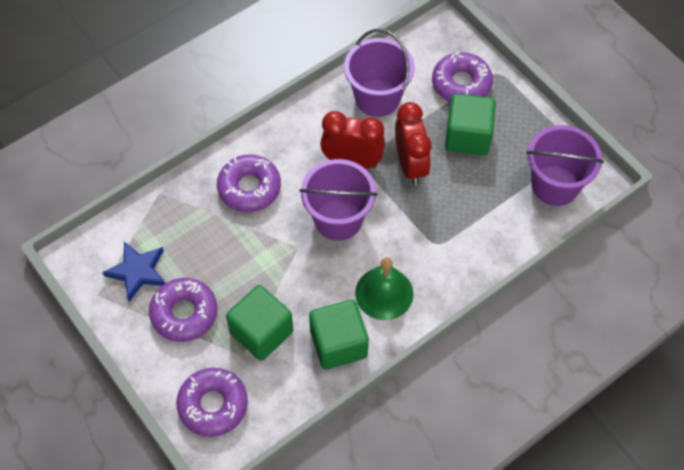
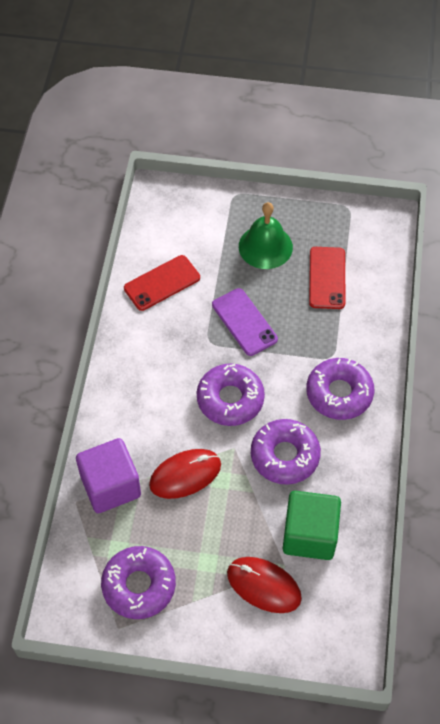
blue star: [102,241,165,302] = 1 -> none = 0
green cube: [226,285,293,361] [309,299,369,370] [445,94,496,156] = 3 -> [283,491,341,560] = 1
purple bucket: [299,159,378,241] [344,29,415,117] [526,125,604,206] = 3 -> none = 0
purple cube: none = 0 -> [76,438,141,513] = 1
purple phone: none = 0 -> [212,288,278,356] = 1
red clock: [320,111,385,169] [395,102,431,185] = 2 -> none = 0
red mouse: none = 0 -> [149,449,221,499] [227,557,302,613] = 2
red phone: none = 0 -> [124,255,200,311] [309,247,345,309] = 2

